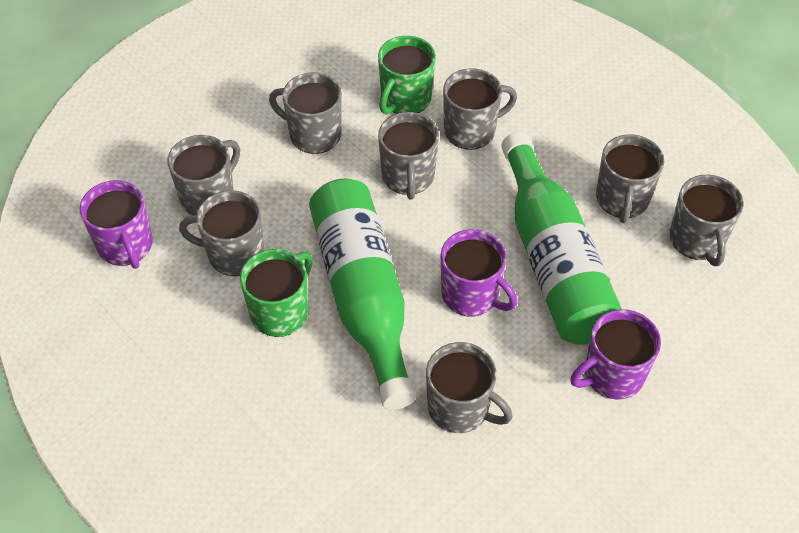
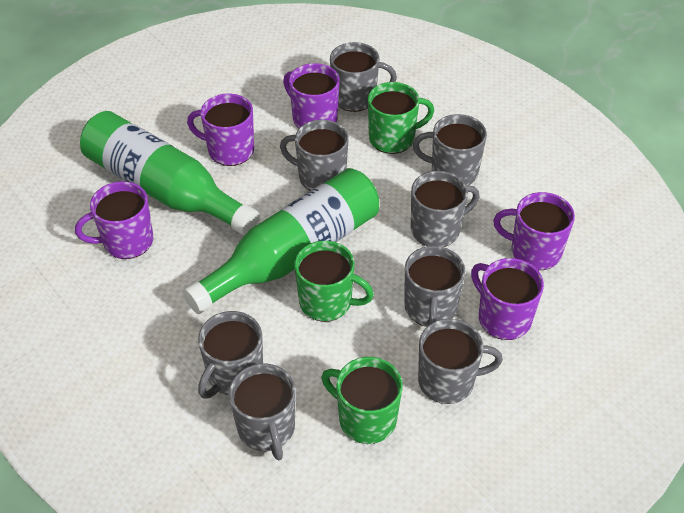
green mug: [240,249,313,337] [378,36,436,114] = 2 -> [294,241,374,322] [322,357,403,444] [368,82,434,154] = 3
purple mug: [80,180,153,269] [441,229,517,317] [570,309,661,399] = 3 -> [75,181,154,259] [187,94,254,166] [283,63,340,129] [471,258,544,340] [493,192,575,270] = 5

